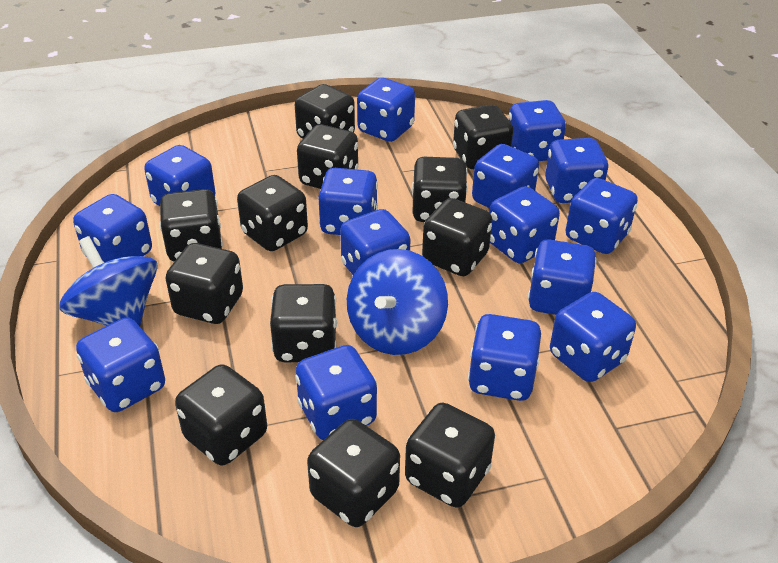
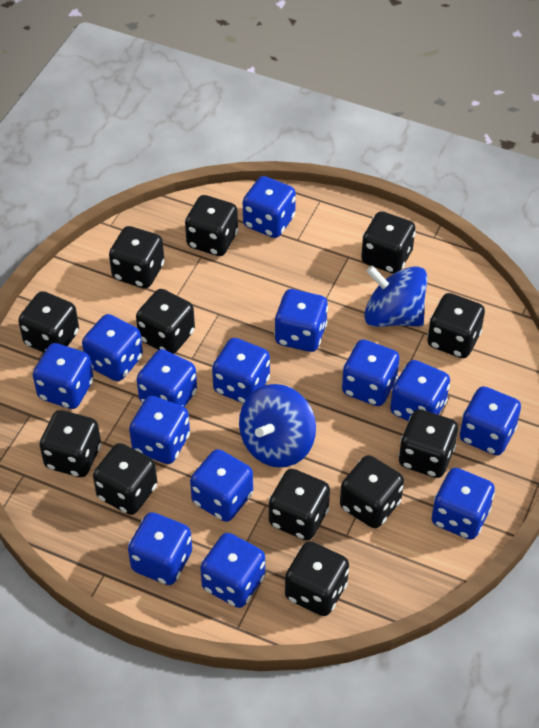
blue dice: [73,194,152,263] [76,317,165,412] [144,145,215,206] [295,345,377,440] [318,168,378,235] [340,209,411,275] [357,78,415,142] [468,314,541,401] [472,144,539,208] [489,186,560,263] [509,100,566,161] [528,239,597,315] [545,138,609,203] [550,292,636,382] [565,178,638,254] = 15 -> [33,343,93,409] [82,314,143,381] [128,512,192,585] [129,396,190,464] [137,349,197,407] [190,449,253,522] [200,533,265,608] [212,338,270,404] [243,176,296,238] [274,289,328,352] [342,339,400,406] [390,360,450,421] [432,468,495,540] [460,386,521,455] = 14

